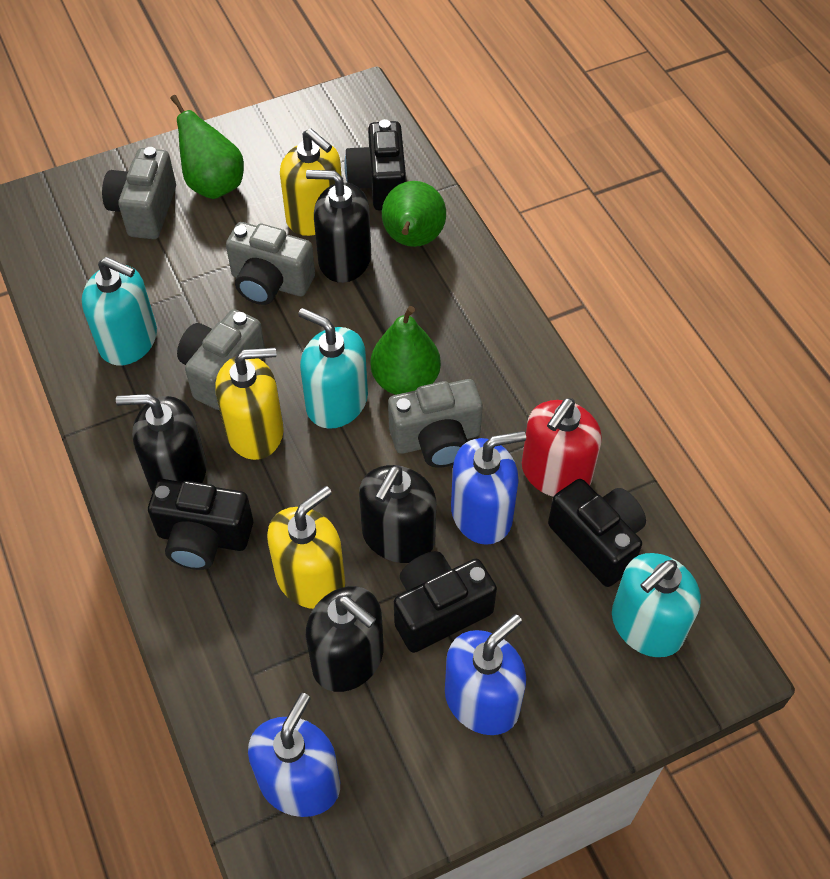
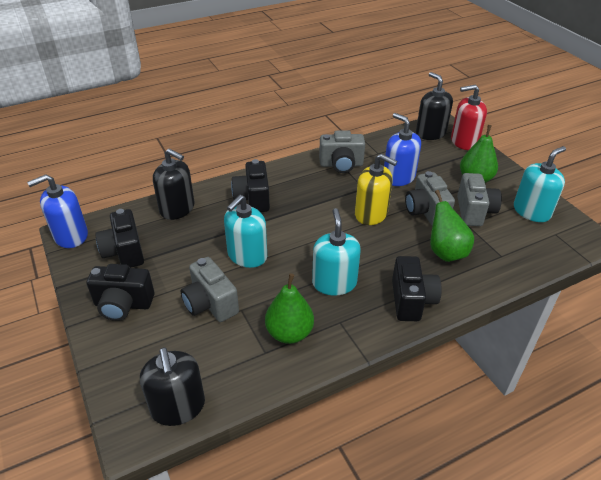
black soap dispenser: [116,394,207,492] [306,170,371,283] [306,586,383,692] [359,465,437,563] = 4 -> [140,347,205,426] [153,148,194,220] [416,72,453,140] = 3
blue soap dispenser: [248,693,340,817] [445,614,526,735] [451,431,526,545] = 3 -> [27,174,88,248] [384,113,421,186] = 2
yellow soap dispenser: [215,348,284,460] [267,486,345,609] [280,129,341,236] = 3 -> [355,154,397,225] = 1

